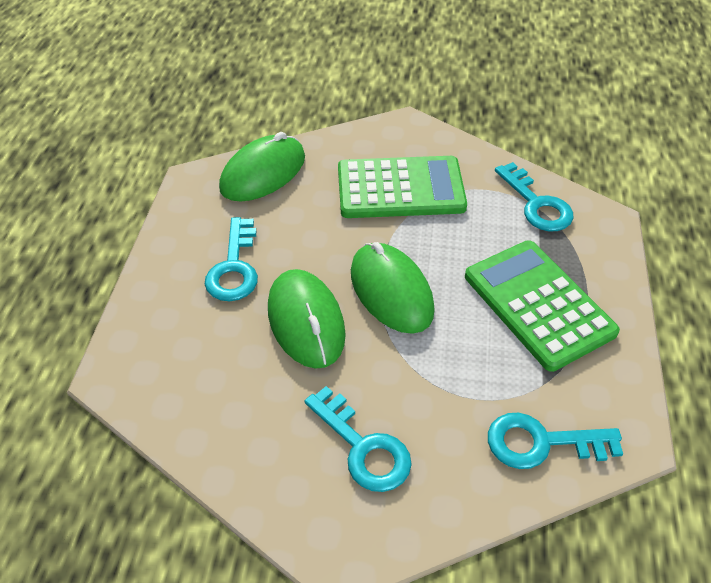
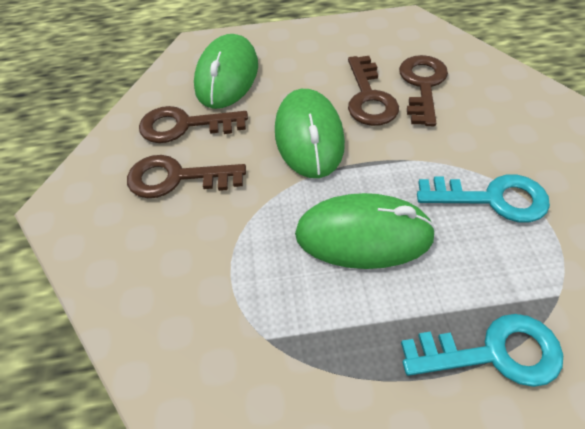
brown key: none = 0 -> [127,155,246,198] [139,106,248,143] [348,56,399,126] [399,55,448,126] = 4
green calculator: [338,156,467,218] [465,240,620,372] = 2 -> none = 0
turquoise key: [205,217,258,301] [304,386,412,492] [488,413,623,469] [495,162,574,231] = 4 -> [401,314,563,387] [417,174,550,223] = 2

